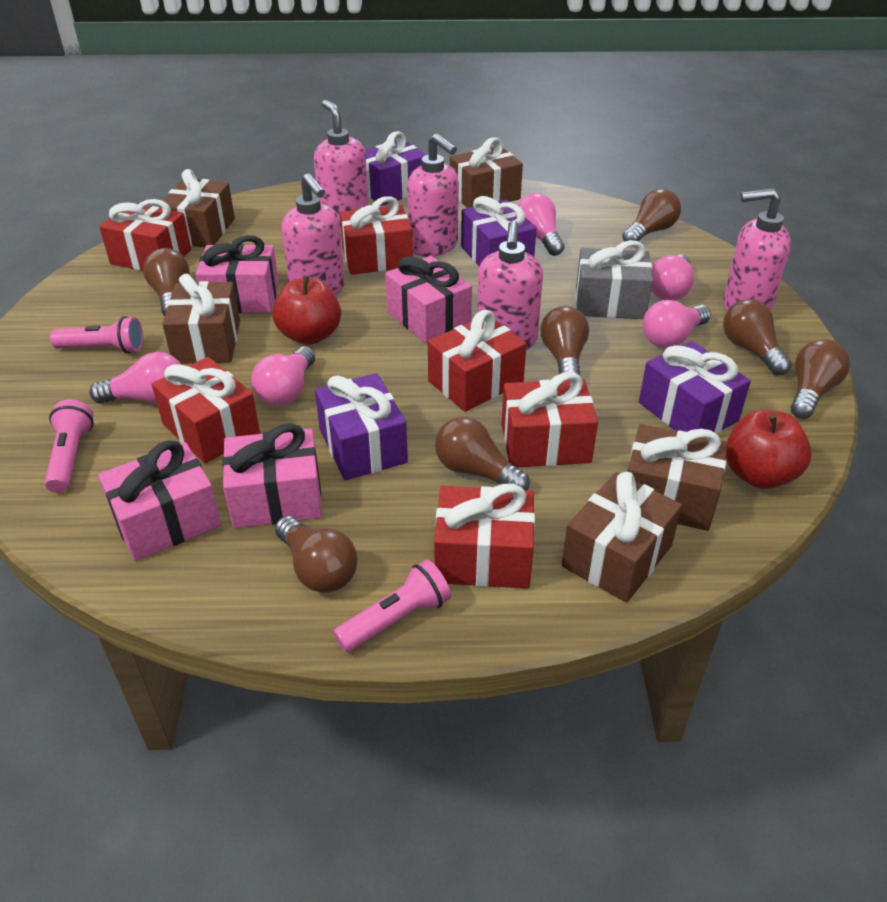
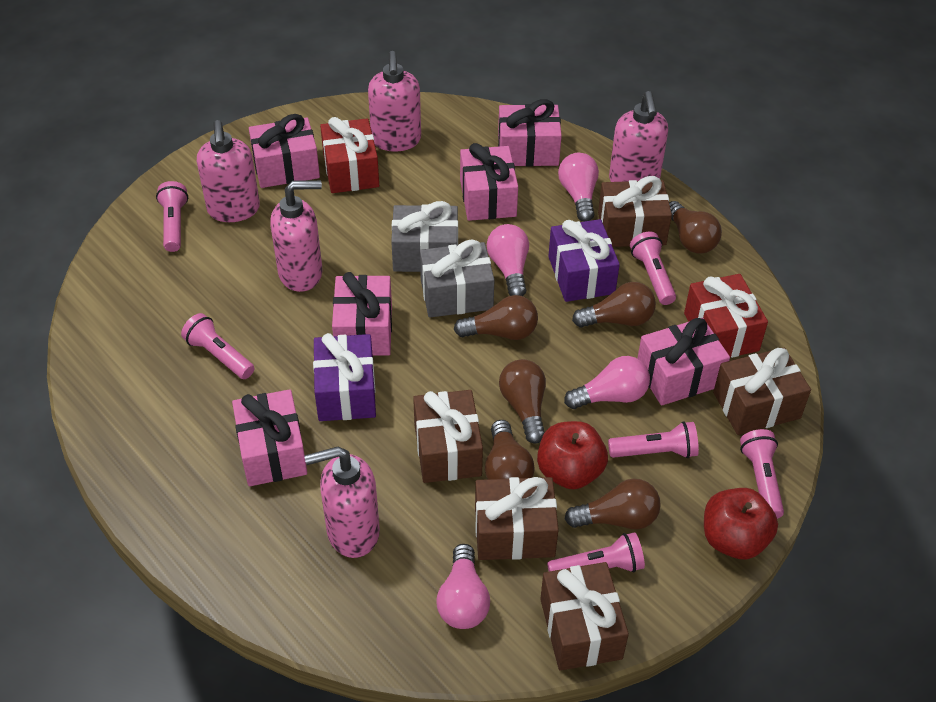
brown light bulb: [143,248,190,316] [275,516,357,593] [435,417,530,490] [541,306,589,377] [622,189,681,242] [723,299,791,376] [791,339,850,419] = 7 -> [454,295,538,340] [485,420,535,479] [499,359,546,444] [565,479,661,529] [572,282,656,328] [669,201,722,254] = 6
grey gift: [576,240,653,319] = 1 -> [391,201,458,272] [420,239,494,317] = 2
pink flashlight: [45,400,94,493] [50,316,143,354] [333,560,451,652] = 3 -> [156,181,188,252] [181,313,255,379] [547,532,645,572] [608,421,699,458] [630,231,676,305] [740,429,784,519] = 6
pink gift: [98,440,221,561] [195,235,279,313] [222,423,322,528] [385,256,472,344] = 4 -> [232,389,307,486] [249,114,320,188] [332,272,392,356] [460,143,518,221] [498,99,562,166] [637,318,730,406] = 6
pink light bulb: [89,352,181,404] [251,346,315,406] [518,193,564,256] [643,300,711,348] [651,254,694,301] = 5 -> [436,544,490,629] [487,224,529,296] [558,153,599,222] [564,356,650,409] = 4
purple gift: [315,373,408,480] [365,131,427,206] [461,196,537,267] [639,341,751,434] = 4 -> [313,333,376,421] [548,219,620,302] = 2
red gift: [100,199,191,271] [152,357,260,463] [340,196,413,275] [428,310,527,412] [434,484,535,589] [502,372,598,467] = 6 -> [320,117,379,193] [684,274,768,358] = 2

